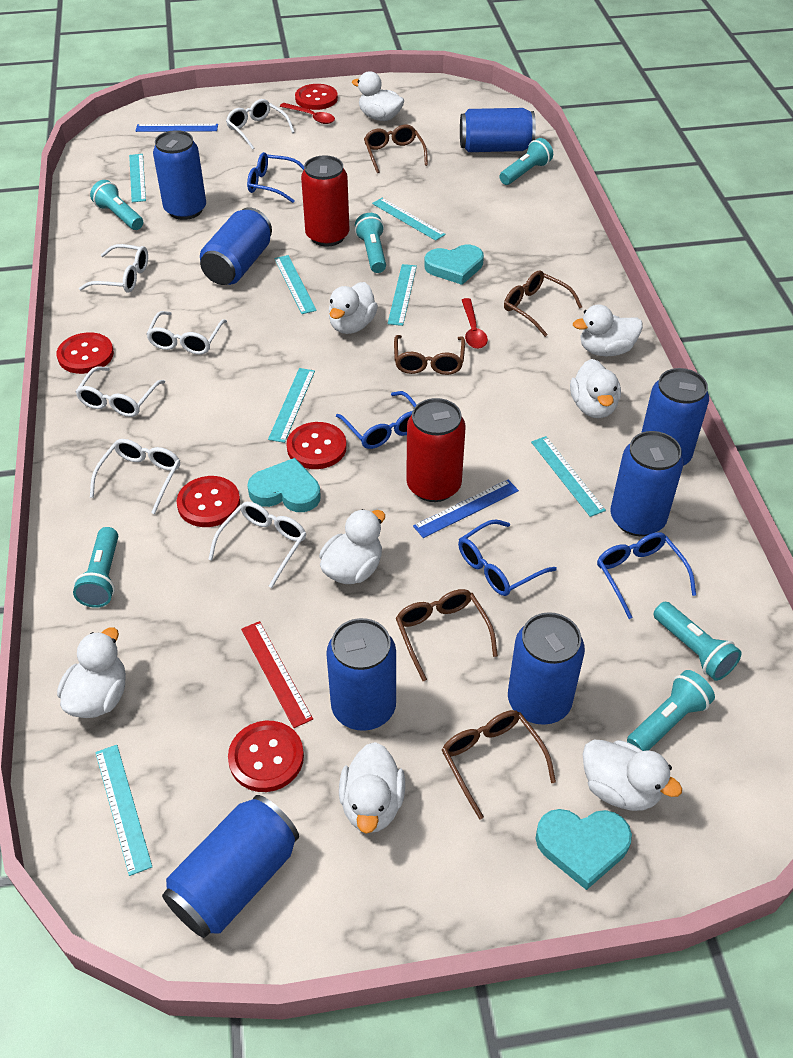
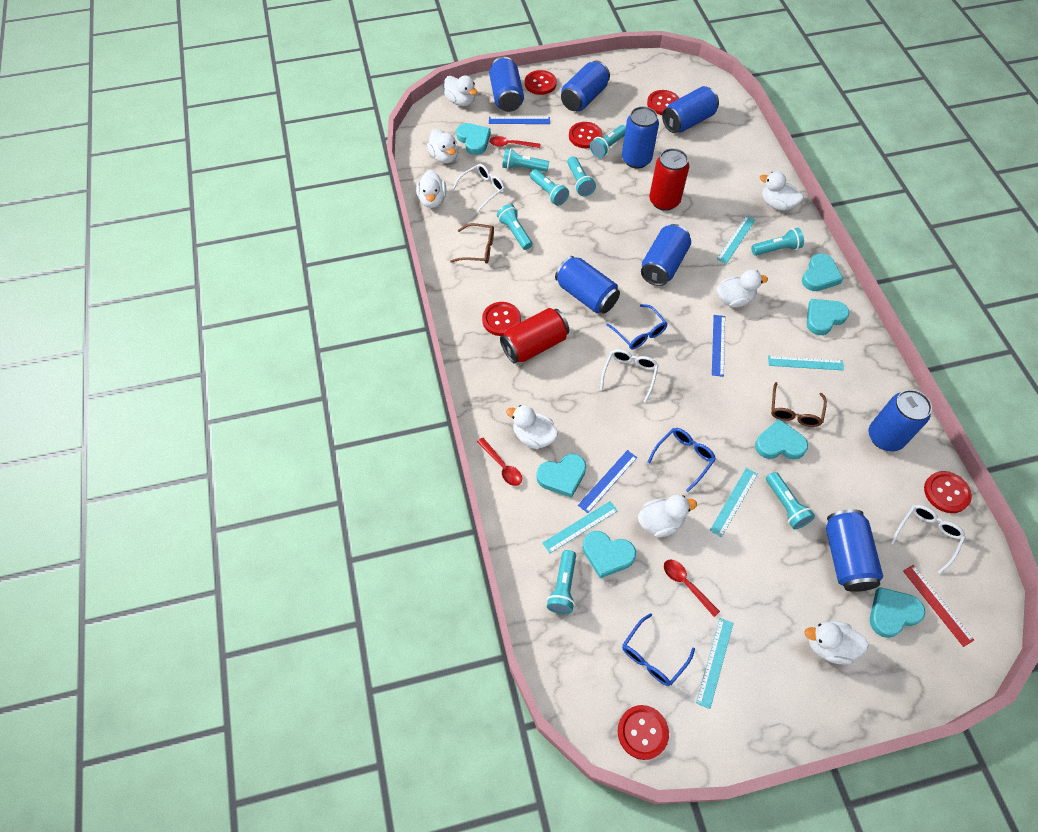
blue glasses: [247,152,304,203] [336,391,417,449] [458,519,557,596] [597,532,696,619] = 4 -> [606,304,668,349] [622,613,695,686] [648,428,716,492] = 3
blue ruler: [135,124,218,132] [413,480,519,538] = 2 -> [489,117,550,124] [578,450,637,513] [712,315,725,377] = 3
brown glasses: [364,125,428,173] [394,335,465,375] [396,589,498,681] [442,710,556,820] [504,270,582,337] = 5 -> [450,223,494,264] [771,382,827,427] = 2
red button: [57,332,114,374] [177,476,240,527] [228,721,304,792] [286,422,347,469] [295,84,338,110] = 5 -> [482,302,521,336] [525,70,557,95] [569,122,602,148] [618,705,669,760] [647,90,679,115] [924,471,972,513] = 6
red spoon: [280,103,335,124] [462,298,488,349] = 2 -> [477,437,522,486] [489,136,541,148] [664,560,720,617] = 3
turquoise flashlight: [73,527,118,608] [90,180,143,230] [355,213,386,273] [499,138,553,185] [627,670,715,751] [653,602,742,681] = 6 -> [497,204,532,250] [502,148,549,172] [530,169,569,206] [547,550,576,614] [567,156,596,196] [590,125,626,158] [751,228,804,256] [766,472,815,529] = 8
turquoise heart: [248,458,321,512] [424,245,484,285] [536,809,632,890] = 3 -> [456,123,491,155] [536,454,586,498] [583,531,636,578] [755,419,808,460] [802,253,843,291] [806,299,849,335] [870,587,925,638] = 7
turquoise ruler: [95,745,152,876] [129,154,146,202] [268,368,315,443] [274,255,317,314] [372,198,446,241] [387,264,417,326] [531,436,606,517] = 7 -> [543,501,618,553] [696,618,733,709] [710,468,758,537] [717,216,755,264] [768,356,844,370] = 5
white glasses: [75,366,165,417] [79,244,148,293] [90,439,180,514] [146,311,227,355] [208,502,306,588] [226,99,295,150] = 6 -> [452,164,505,212] [600,349,658,403] [891,505,966,574] = 3

